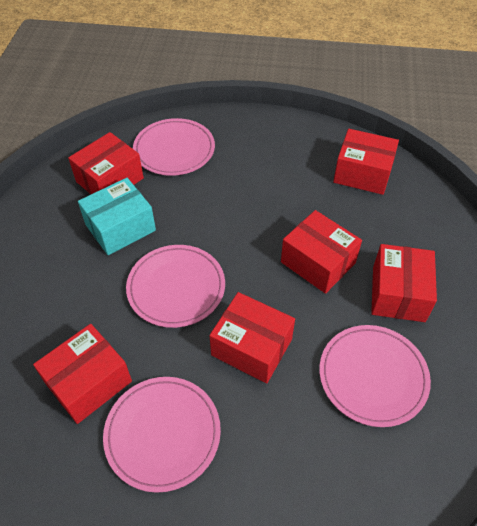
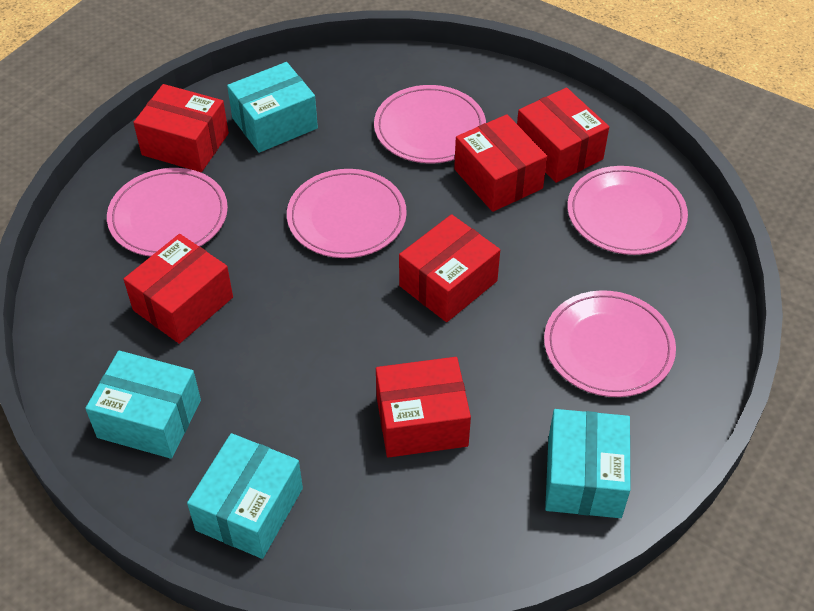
pink plate: [103,377,221,493] [126,245,225,328] [133,118,215,176] [319,325,431,427] = 4 -> [107,168,228,257] [287,169,407,258] [374,85,486,163] [544,290,676,397] [567,166,688,255] = 5
turquoise box: [78,178,156,255] = 1 -> [85,351,201,459] [187,433,303,559] [227,62,318,153] [545,409,631,518] = 4

